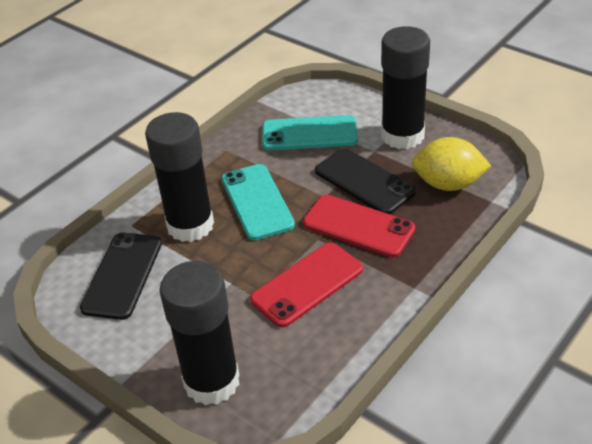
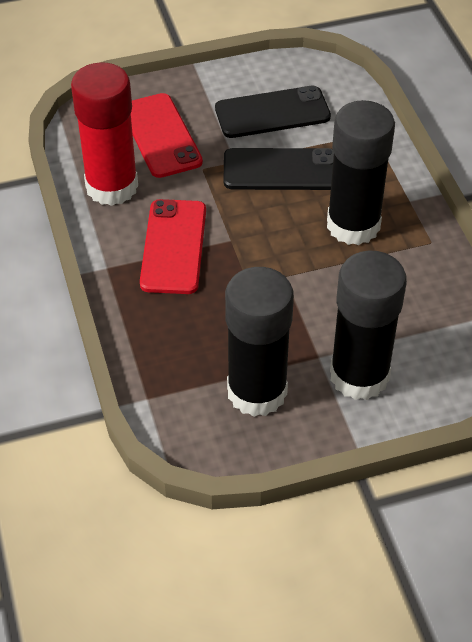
red glue stick: none = 0 -> [71,62,138,206] = 1
turquoise phone: [222,164,295,240] [262,115,358,150] = 2 -> none = 0
yellow lemon: [412,137,491,191] = 1 -> none = 0

